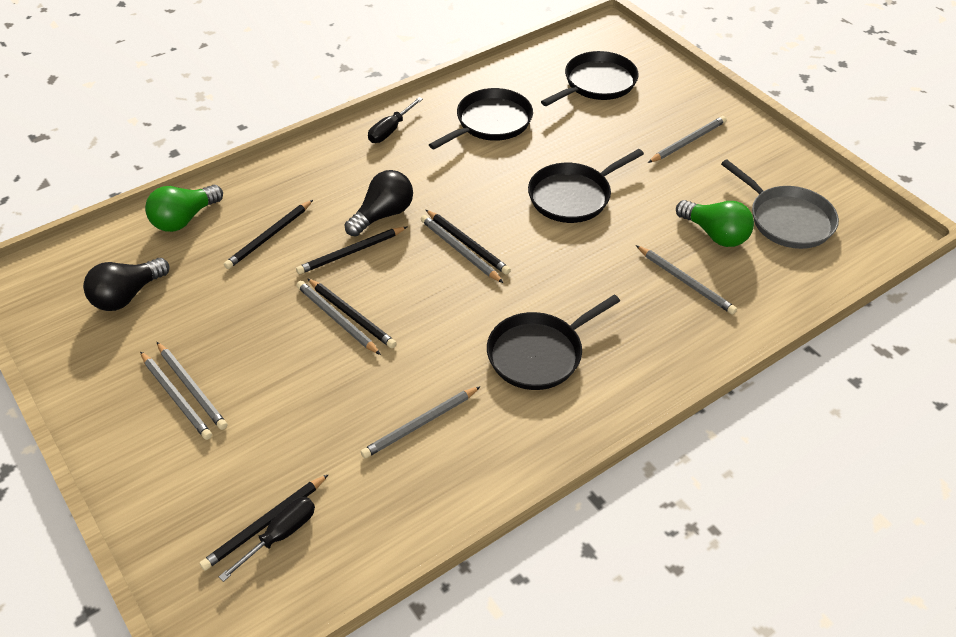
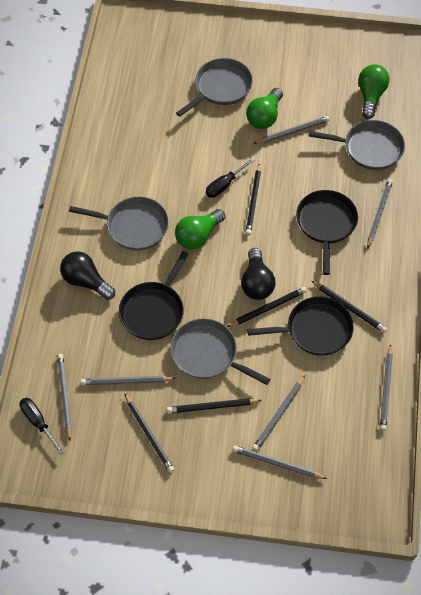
black pan: [429,88,533,149] [487,295,620,390] [528,149,644,223] [541,51,639,106] = 4 -> [119,251,189,340] [247,296,354,356] [296,190,358,275] = 3
green light bulb: [145,185,223,232] [676,200,754,247] = 2 -> [175,209,225,249] [246,88,283,129] [358,64,390,119] = 3
grey pan: [721,159,839,249] = 1 -> [69,197,169,250] [170,318,270,385] [176,58,253,117] [308,120,405,170] = 4

